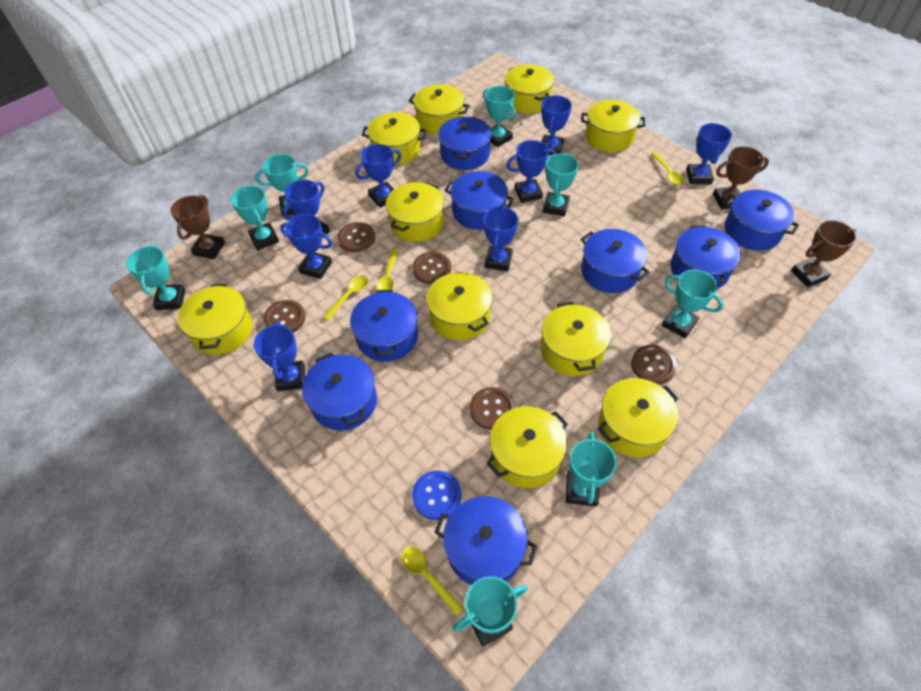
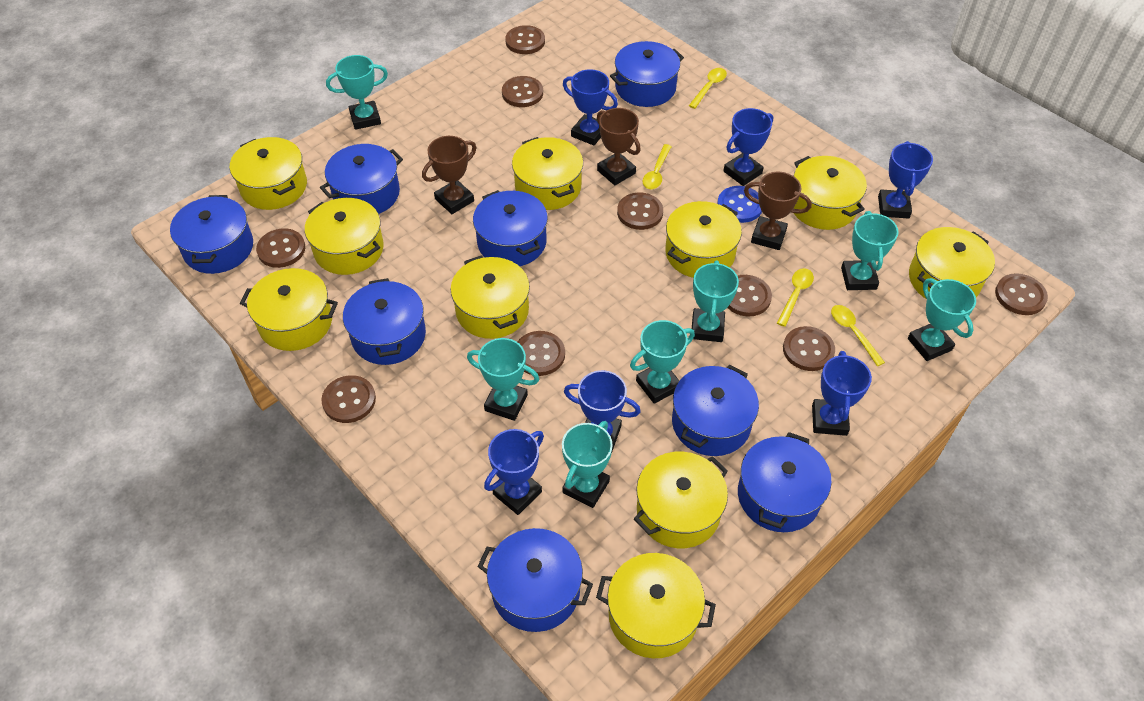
blue trophy: [254,321,305,391] [280,214,332,279] [283,180,330,238] [355,144,401,208] [483,206,518,272] [506,140,556,203] [541,95,572,155] [686,123,732,184] = 8 -> [484,429,544,515] [563,69,618,146] [564,370,641,451] [723,108,773,186] [812,351,872,436] [878,141,933,219] = 6
brown button: [263,300,306,333] [337,222,375,252] [412,252,451,284] [470,387,515,430] [631,345,677,384] = 5 -> [256,228,305,268] [321,375,376,423] [502,76,543,107] [505,25,545,54] [518,331,565,376] [617,192,663,230] [727,275,772,316] [783,326,835,371] [995,273,1048,315] = 9
turquoise trophy: [126,244,185,310] [231,186,279,250] [255,154,309,217] [453,576,528,647] [483,86,516,147] [543,153,579,216] [566,432,617,506] [662,269,724,338] = 8 -> [326,55,388,130] [467,338,539,421] [562,421,613,508] [630,320,695,404] [692,260,739,342] [841,211,899,290] [908,278,976,361] = 7

